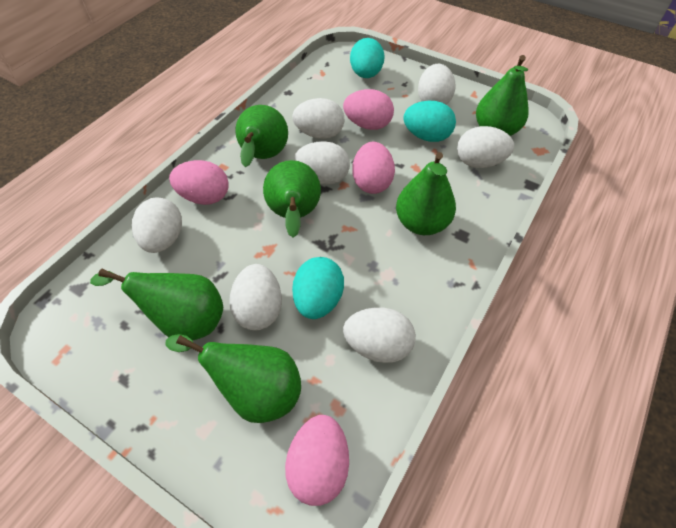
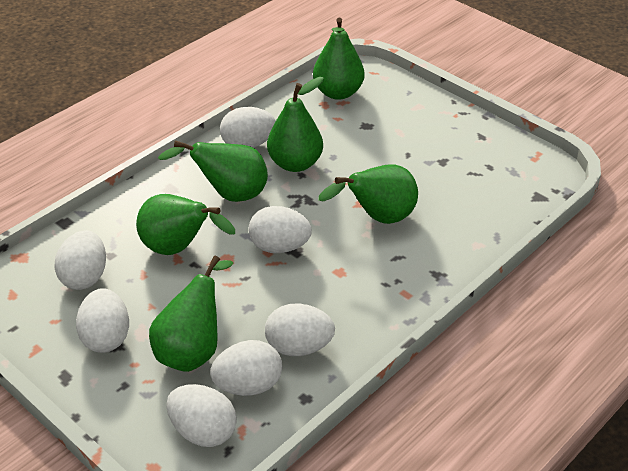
pink egg: [169,160,229,205] [285,415,349,506] [343,89,394,130] [352,141,395,194] = 4 -> none = 0
turquoise egg: [292,257,344,319] [350,38,384,78] [403,101,456,142] = 3 -> none = 0

